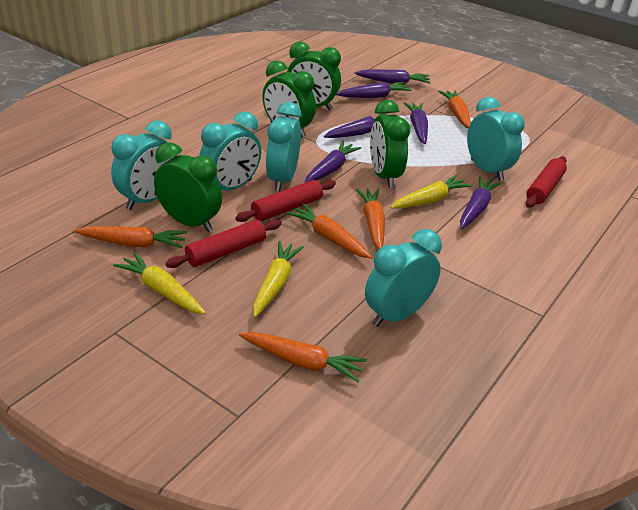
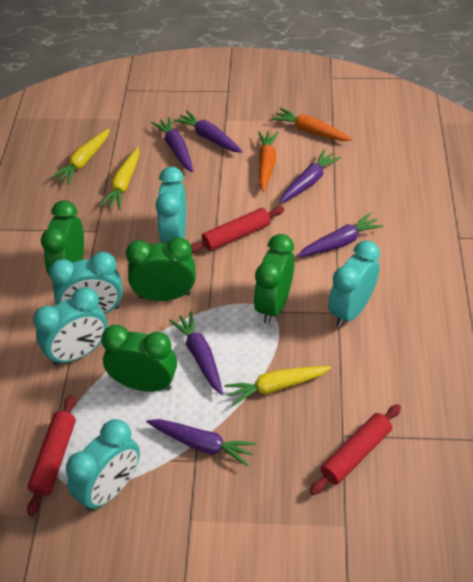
orange carrot: [74,226,187,248] [239,332,367,382] [286,203,372,259] [356,189,385,249] [438,90,471,129] = 5 -> [258,131,279,192] [271,108,352,141] = 2

